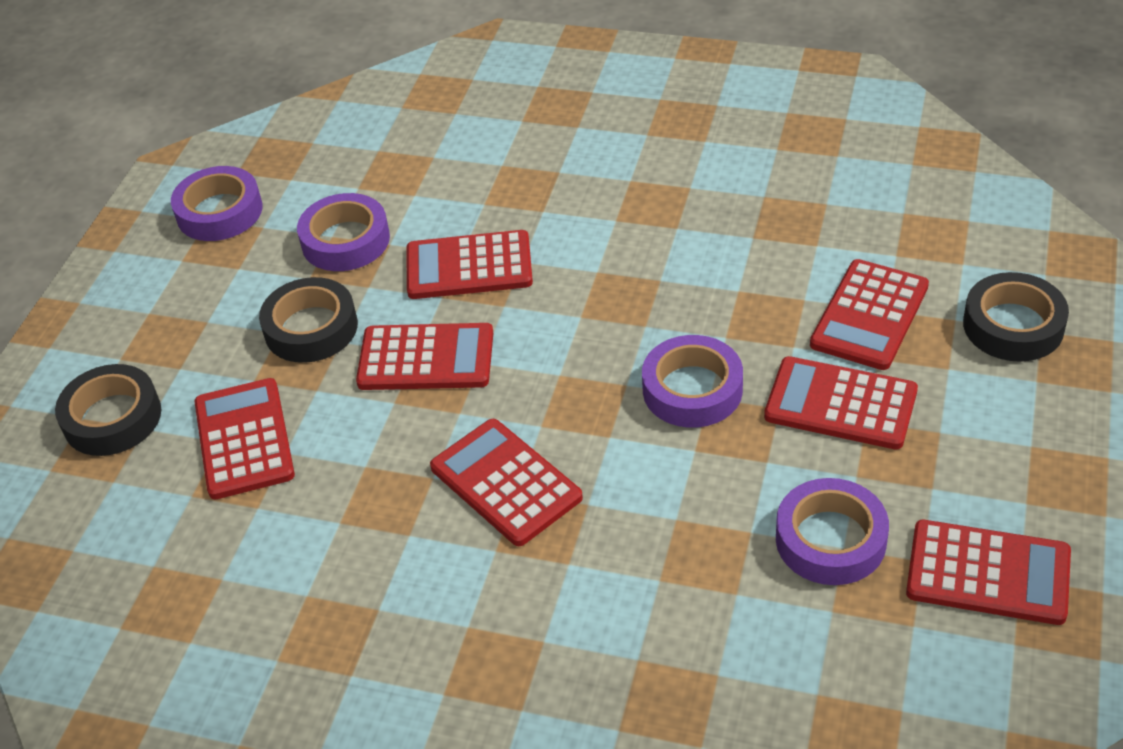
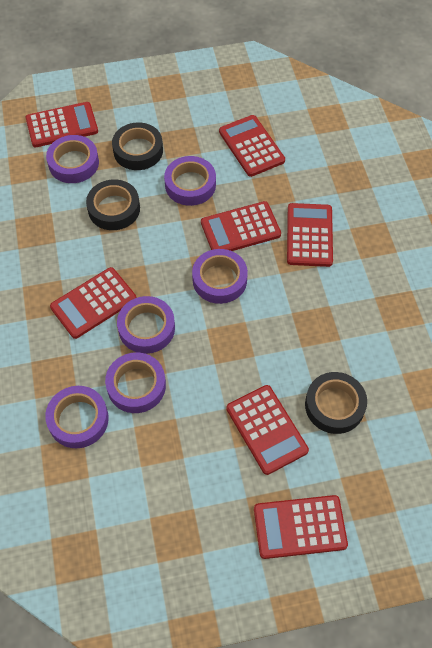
purple tape: [171,166,263,241] [297,193,390,271] [642,335,743,428] [776,478,889,585] = 4 -> [45,386,109,448] [46,135,99,183] [105,352,166,413] [117,296,175,354] [164,156,216,206] [192,249,248,304] = 6

